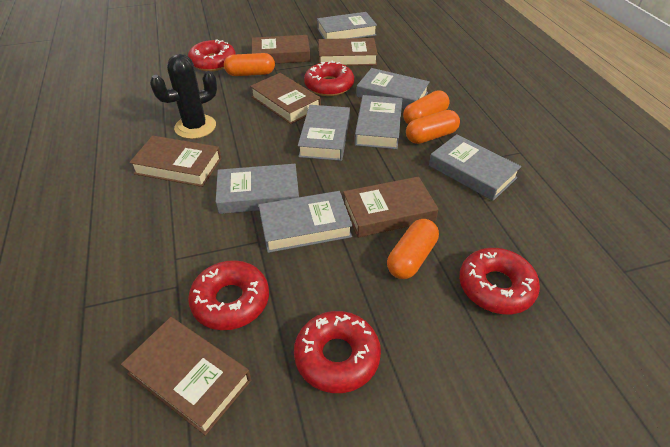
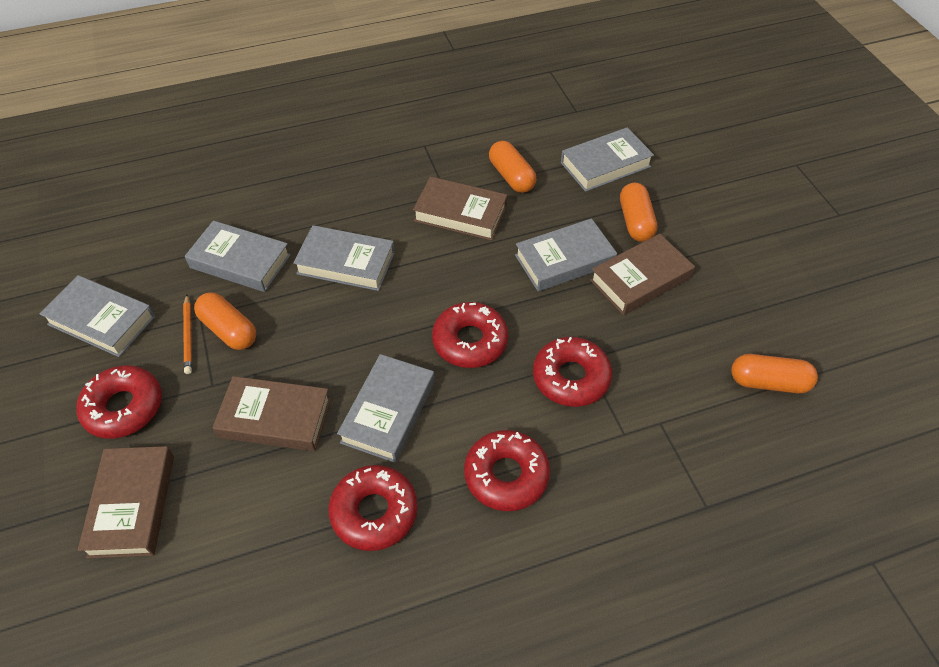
black cactus: [150,54,217,139] = 1 -> none = 0
brown book: [121,317,251,436] [129,136,222,187] [250,73,321,124] [252,35,310,64] [318,38,378,66] [343,177,439,237] = 6 -> [78,446,174,558] [213,376,331,451] [413,177,507,241] [590,234,695,315] = 4
grey book: [216,164,299,214] [259,191,353,253] [298,105,350,161] [317,12,377,39] [355,95,402,149] [356,68,430,109] [429,134,521,201] = 7 -> [39,275,155,357] [185,221,291,292] [293,225,395,291] [337,354,435,463] [515,218,617,292] [561,127,654,192] = 6
orange pencil: none = 0 -> [183,295,192,374] = 1

